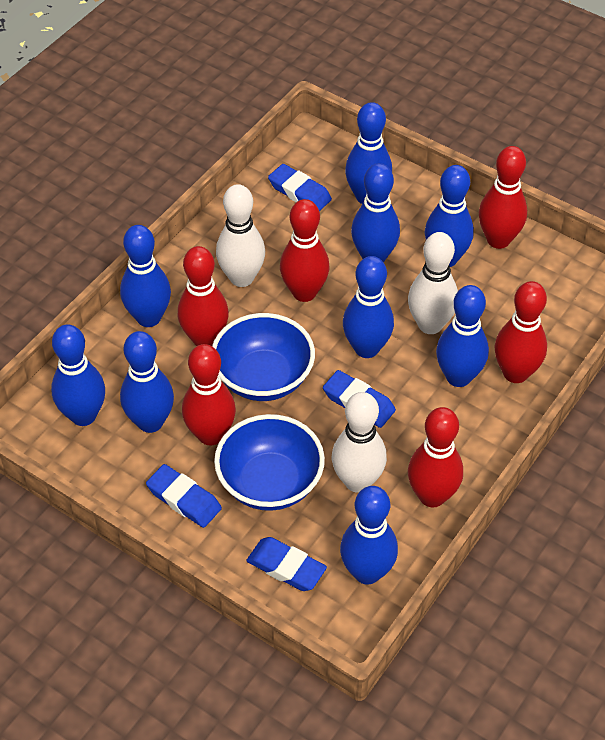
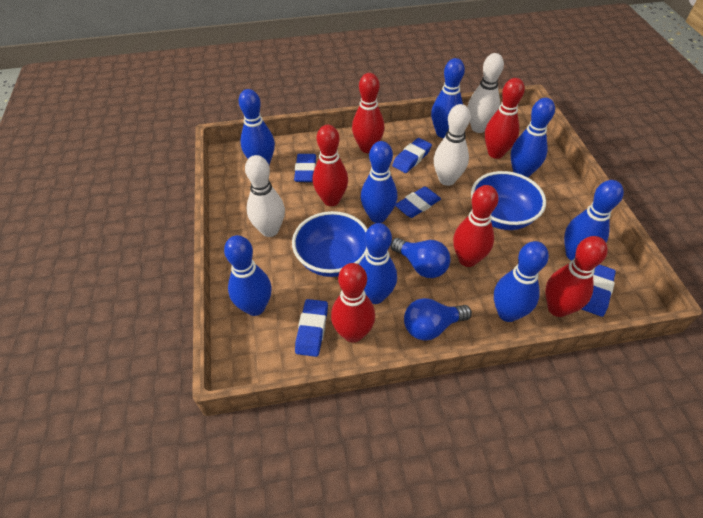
blue bowling pin: [51,324,105,426] [120,225,171,327] [120,331,174,433] [340,486,398,585] [343,256,394,358] [345,102,392,204] [351,163,400,263] [425,165,474,267] [436,285,489,387] = 9 -> [224,235,272,316] [239,89,275,165] [359,223,397,304] [361,141,397,223] [431,58,465,138] [494,241,549,322] [510,98,555,177] [564,180,624,261] = 8
blue eraser: [146,464,222,528] [246,537,327,591] [268,164,332,211] [323,370,396,428] = 4 -> [294,154,316,182] [295,299,328,357] [392,138,432,173] [395,186,441,218] [582,264,616,317] = 5
blue light bulb: none = 0 -> [391,238,451,278] [404,298,472,341] = 2

